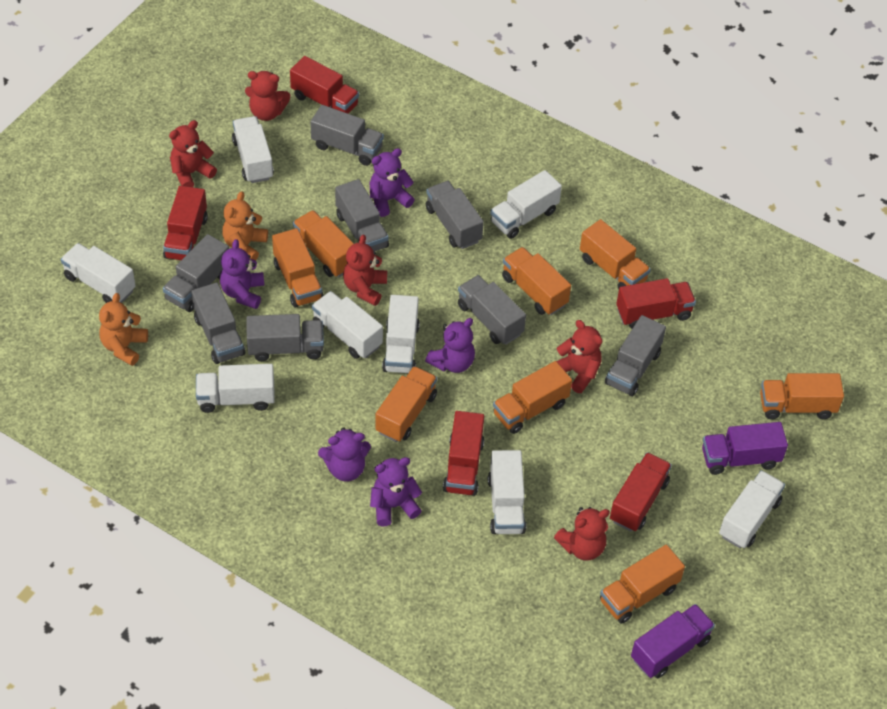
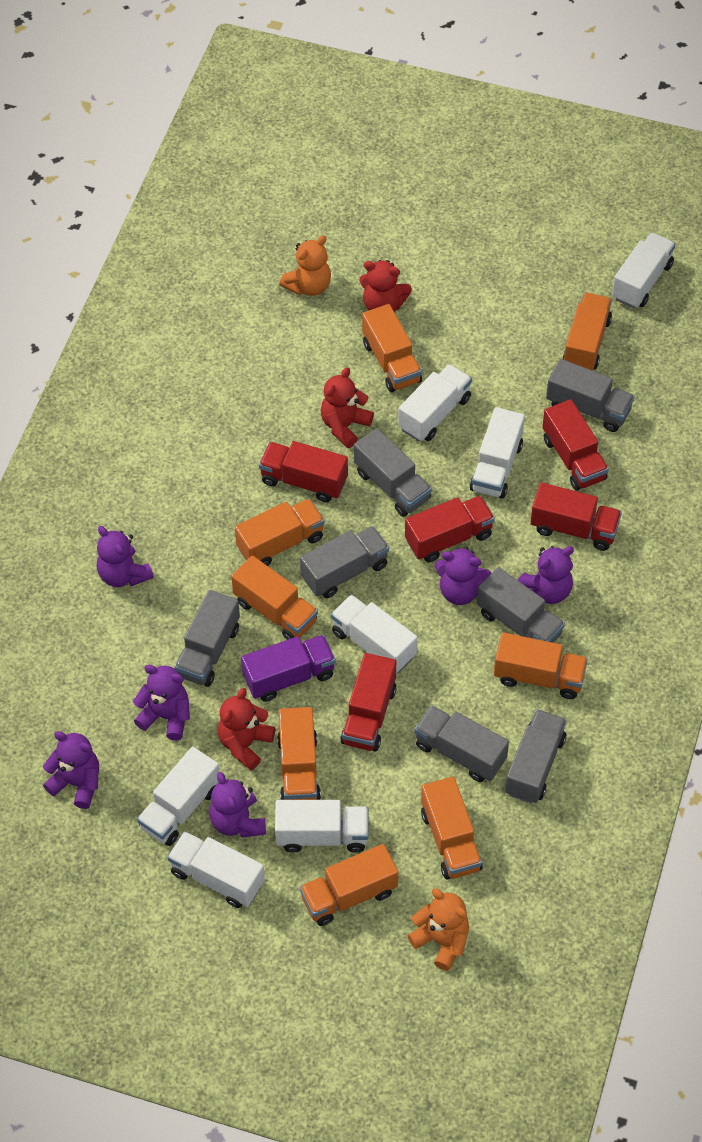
grey truck: [163,234,229,312] [191,282,245,364] [246,314,324,361] [311,105,384,166] [335,179,389,251] [426,181,484,249] [458,275,526,345] [605,315,666,396] = 8 -> [174,590,240,687] [300,526,389,598] [354,428,432,517] [415,705,509,782] [477,567,565,643] [505,709,567,804] [546,359,635,432] = 7
purple teddy bear: [220,239,264,309] [318,427,371,481] [370,148,415,217] [370,457,422,526] [425,318,475,373] = 5 -> [43,731,99,809] [97,526,154,587] [133,665,190,740] [209,772,266,838] [435,546,491,605] [518,546,574,604] = 6
purple truck: [631,604,715,678] [702,422,788,475] = 2 -> [241,635,336,702] = 1
red teddy bear: [169,120,217,187] [245,71,290,121] [343,235,387,306] [554,507,610,561] [557,320,602,393] = 5 -> [218,688,275,770] [321,367,374,448] [359,260,412,311] = 3
white truck: [61,243,136,303] [196,364,275,413] [232,116,274,183] [312,291,383,359] [382,295,420,373] [488,450,526,534] [490,170,562,239] [719,470,785,548] = 8 -> [137,747,220,846] [167,831,265,908] [275,800,369,853] [331,595,417,673] [398,364,472,442] [470,407,525,499] [612,232,675,309] = 7

